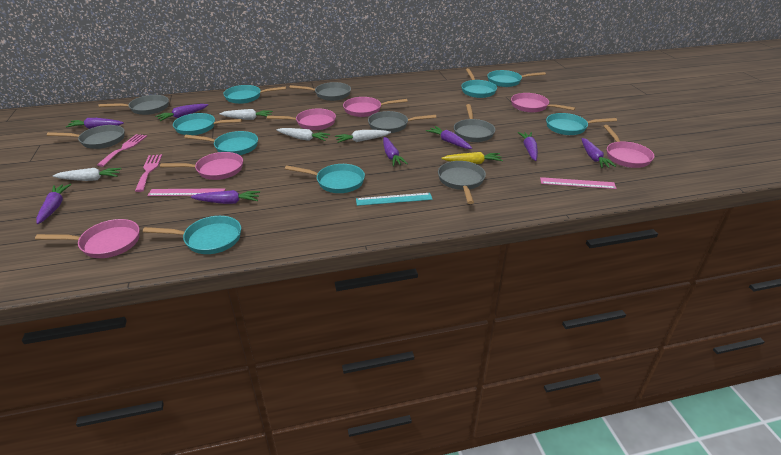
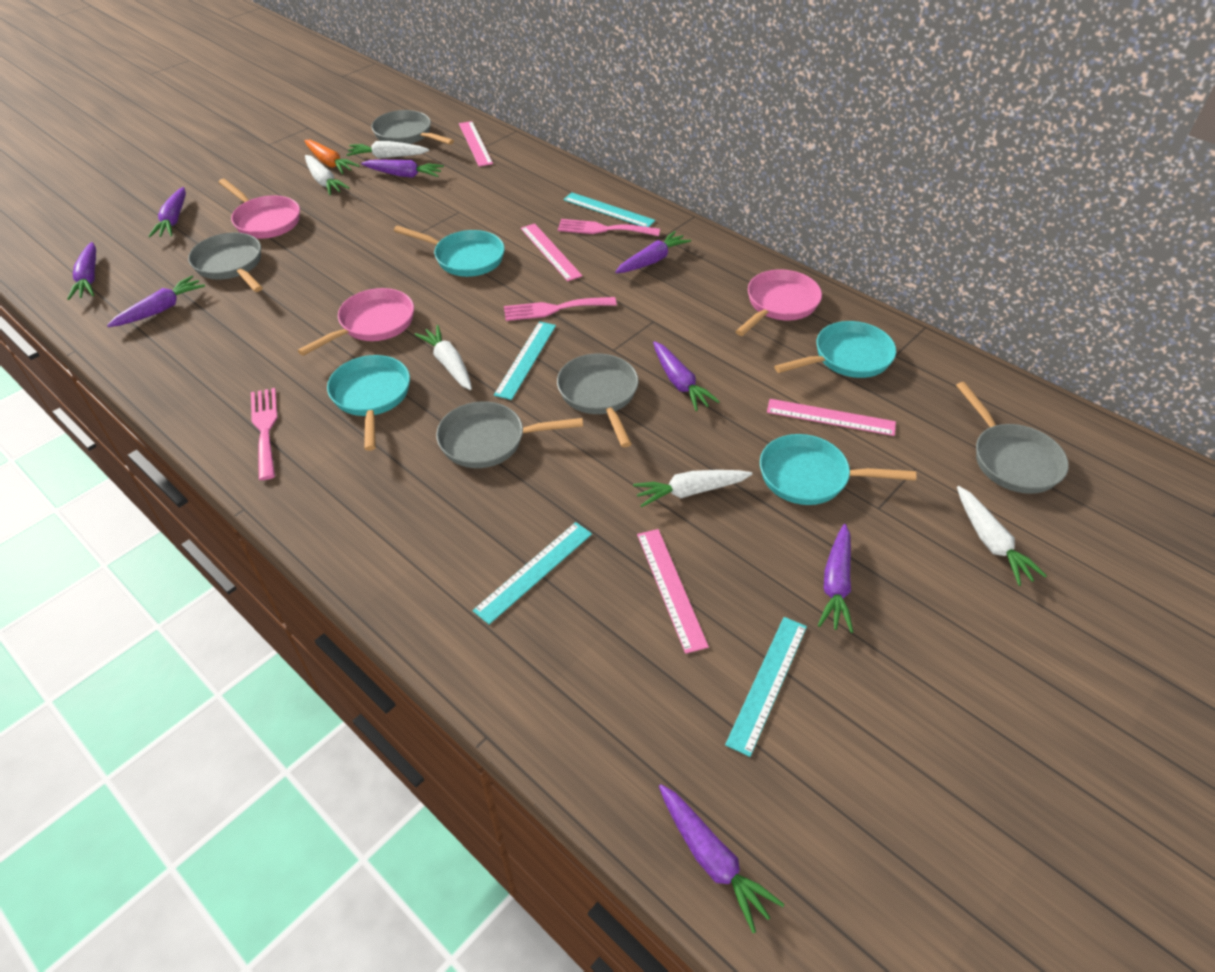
grey pan: [47,125,125,149] [98,95,169,115] [290,82,351,101] [368,111,436,133] [438,161,486,204] [454,104,495,142] = 6 -> [188,232,263,292] [372,110,454,145] [436,402,583,468] [557,354,639,447] [956,382,1069,494] = 5
orange carrot: none = 0 -> [304,140,359,174] = 1
pink fork: [97,134,147,167] [135,154,162,192] = 2 -> [251,388,277,480] [504,297,617,321] [558,219,660,236] = 3
pink pan: [35,219,140,258] [160,152,243,180] [267,109,336,130] [343,97,408,117] [511,93,575,113] [603,125,654,168] = 6 -> [218,179,300,239] [297,288,414,356] [735,269,822,336] = 3
pink ruler: [147,188,225,196] [540,177,617,189] = 2 -> [459,121,493,167] [521,224,582,281] [637,529,709,654] [767,399,896,436] = 4
turquoise pan: [143,216,241,254] [173,113,242,135] [184,131,258,155] [223,85,286,104] [285,164,365,193] [461,68,497,98] [487,70,546,87] [546,113,617,135] = 8 -> [327,355,410,451] [394,226,505,277] [760,434,916,505] [774,321,896,378] = 4
turquoise ruler: [356,193,433,206] = 1 -> [472,522,592,624] [494,321,556,400] [563,192,655,227] [725,617,807,757] = 4
white carrot: [53,168,121,181] [219,109,273,120] [277,128,330,141] [335,130,391,143] = 4 -> [305,155,349,195] [346,141,429,158] [414,325,472,390] [633,470,752,507] [957,486,1047,586] = 5
yellow carrot: [441,152,503,164] = 1 -> none = 0

